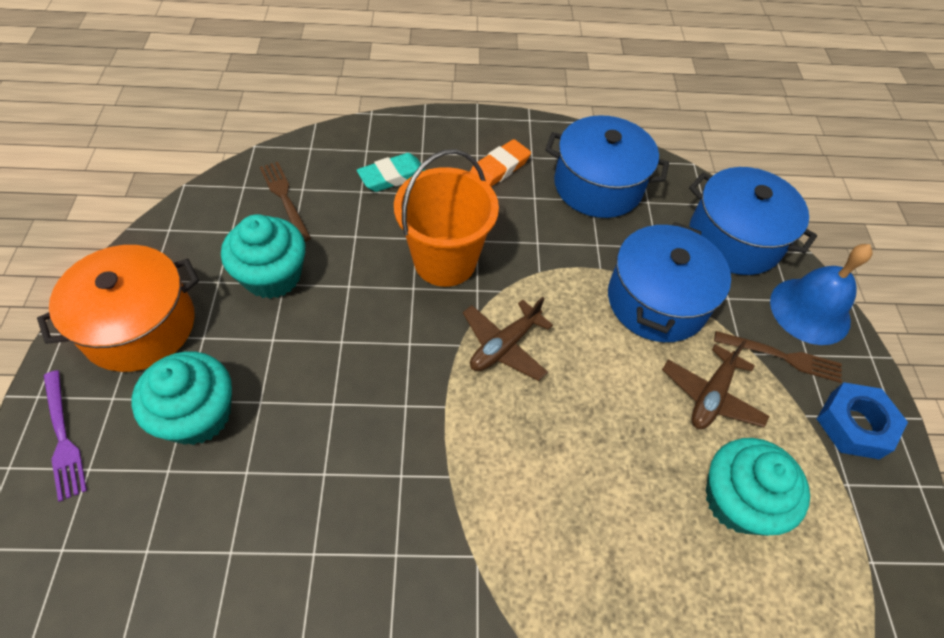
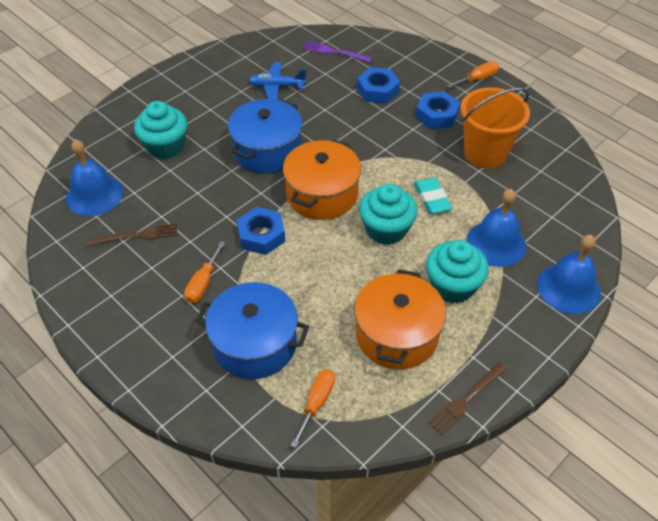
blue bell: [770,244,873,345] = 1 -> [66,139,123,216] [467,189,526,267] [537,235,601,314] = 3
blue nut: [817,382,908,459] = 1 -> [237,207,286,255] [357,67,400,104] [416,91,460,129] = 3
blue plane: none = 0 -> [249,62,306,100] = 1
blue pot: [545,115,669,218] [608,222,731,342] [689,167,817,275] = 3 -> [196,282,309,379] [228,99,302,173] = 2
brown plane: [463,297,553,381] [662,340,770,429] = 2 -> none = 0
orange eraser: [470,139,531,187] = 1 -> none = 0
orange pot: [37,245,199,372] = 1 -> [283,139,361,220] [354,269,446,369] = 2
orange screwdriver: none = 0 -> [184,241,225,303] [290,370,335,448] [447,61,499,88] = 3

